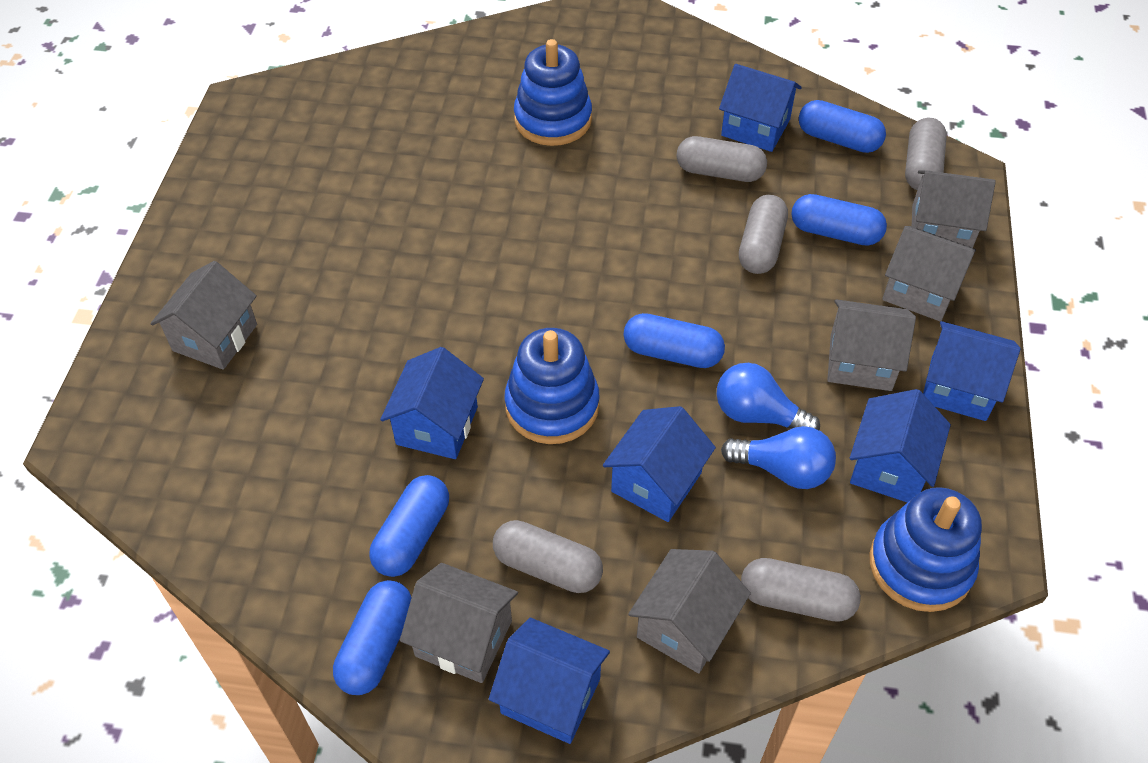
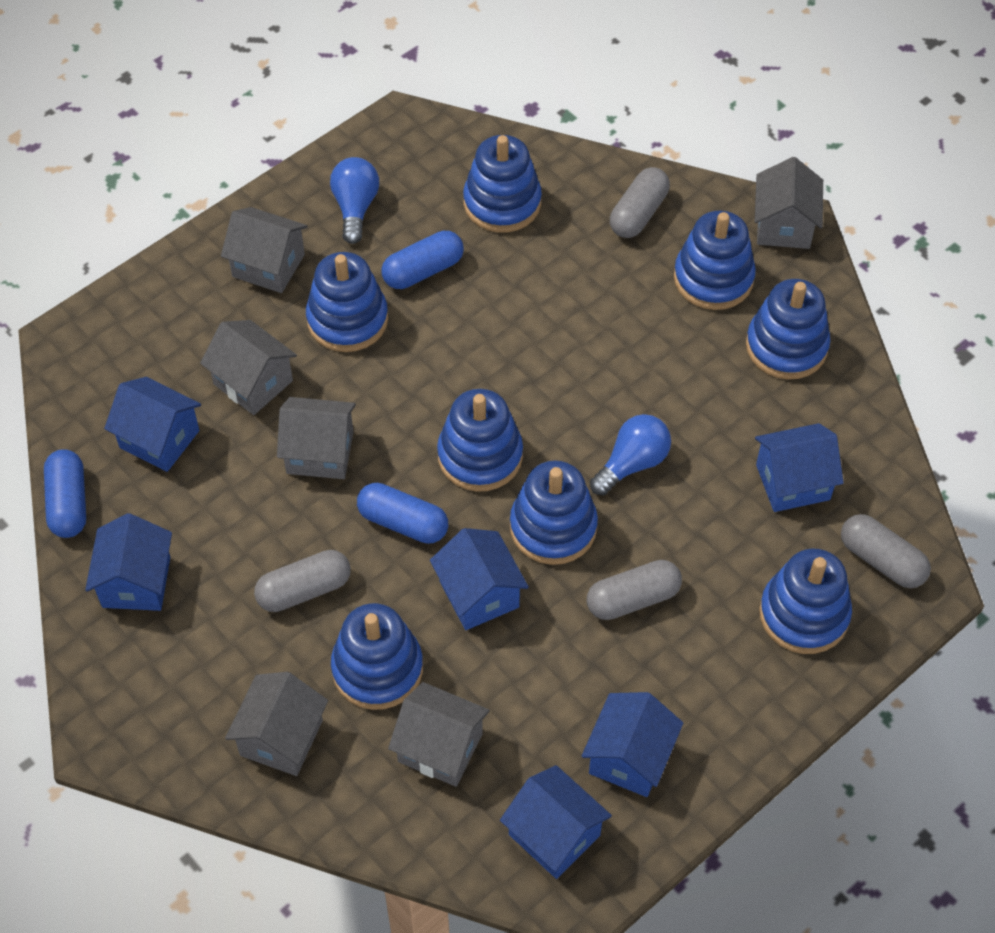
blue capsule: [333,580,412,695] [369,475,449,577] [623,313,725,368] [791,194,887,246] [799,100,886,153] = 5 -> [44,449,86,538] [357,483,448,544] [381,231,464,289] = 3
blue stacking toy: [505,328,600,444] [514,39,592,146] [869,487,982,612] = 3 -> [306,252,388,352] [331,603,423,710] [437,389,523,492] [463,135,542,233] [510,460,598,565] [674,211,756,310] [746,279,830,380] [759,548,852,654] = 8
grey capsule: [493,520,603,593] [677,136,767,182] [739,195,788,274] [741,558,861,622] [905,118,947,190] = 5 -> [254,550,351,612] [587,560,682,620] [610,167,670,238] [841,514,931,588] = 4

